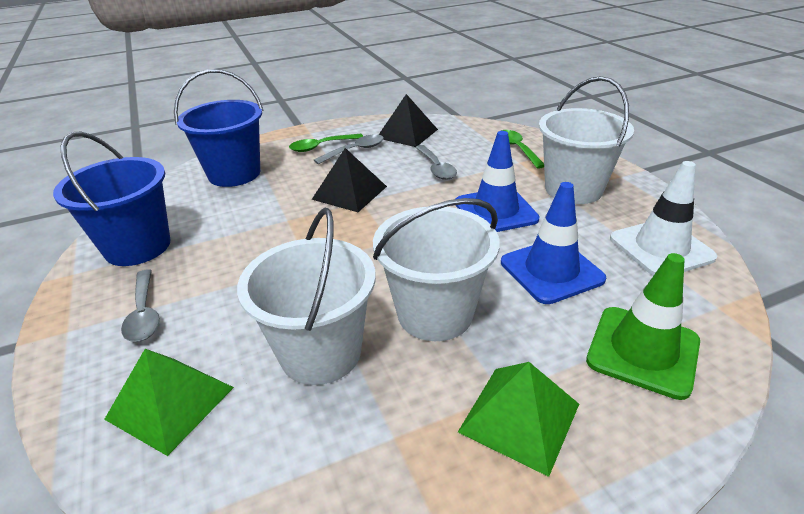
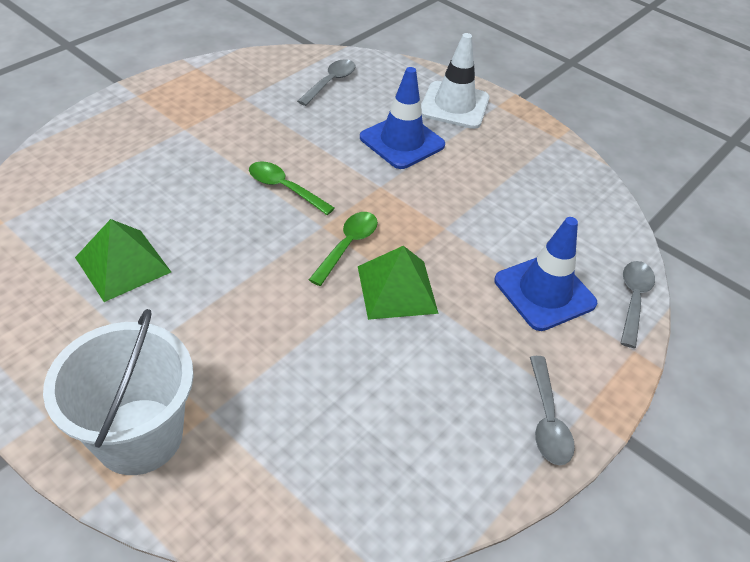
black pyramid: [312,148,387,212] [379,94,438,147] = 2 -> none = 0
blue bucket: [53,132,170,266] [174,69,264,187] = 2 -> none = 0
green traffic cone: [586,253,700,400] = 1 -> none = 0
white bucket: [237,208,376,385] [373,198,500,341] [539,76,634,204] = 3 -> [43,309,194,475] = 1

